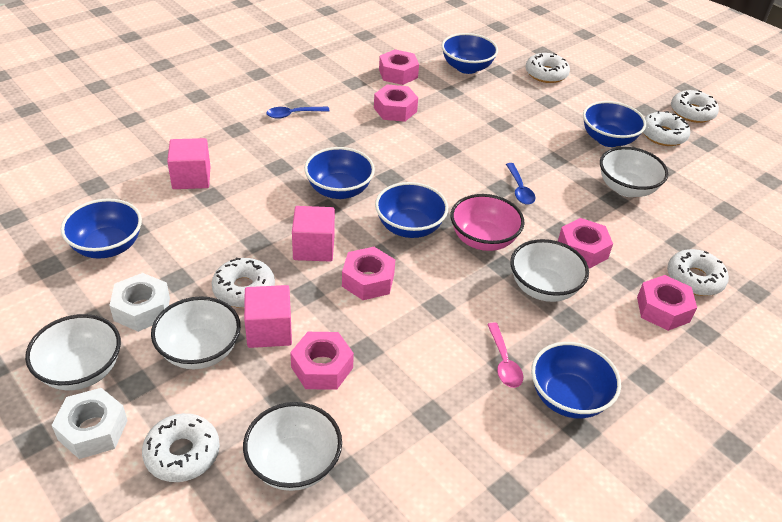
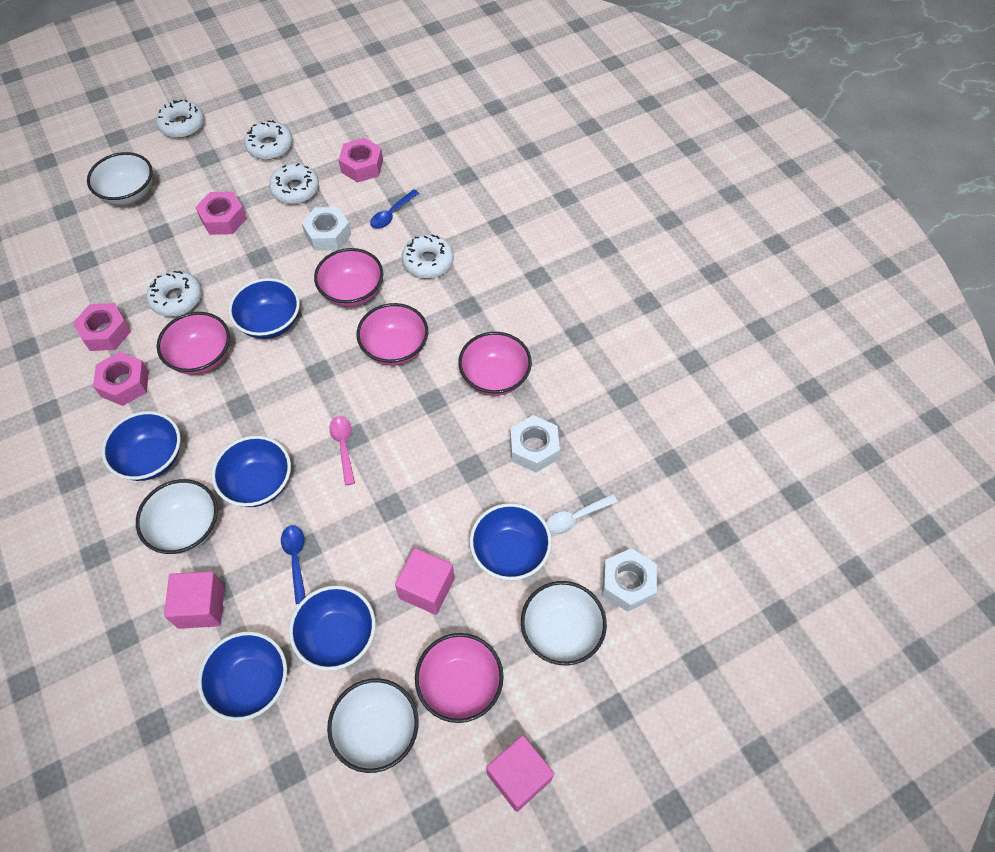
pink bowl: [451,194,525,251] = 1 -> [157,312,230,375] [314,248,383,307] [357,303,428,366] [415,633,504,723] [458,332,532,396] = 5
pink nut: [290,332,354,390] [342,247,395,300] [374,85,418,122] [379,49,419,85] [558,218,613,269] [637,275,697,331] = 6 -> [73,303,131,351] [93,352,149,406] [195,192,247,235] [339,138,383,182] = 4
white bowl: [25,314,121,390] [151,296,241,369] [243,402,342,491] [510,239,589,302] [600,147,668,197] = 5 -> [87,152,153,205] [136,479,218,554] [327,678,419,773] [521,581,607,666] = 4
white donut: [142,413,220,482] [211,258,275,308] [525,53,570,83] [643,111,690,146] [667,249,729,296] [671,90,719,123] = 6 -> [147,271,202,317] [156,99,204,138] [244,120,293,160] [269,163,319,204] [402,234,454,279] = 5
white nut: [52,388,128,459] [109,273,170,332] = 2 -> [302,207,351,251] [510,415,560,472] [602,548,657,612] = 3
white spoon: none = 0 -> [546,494,618,535] = 1

